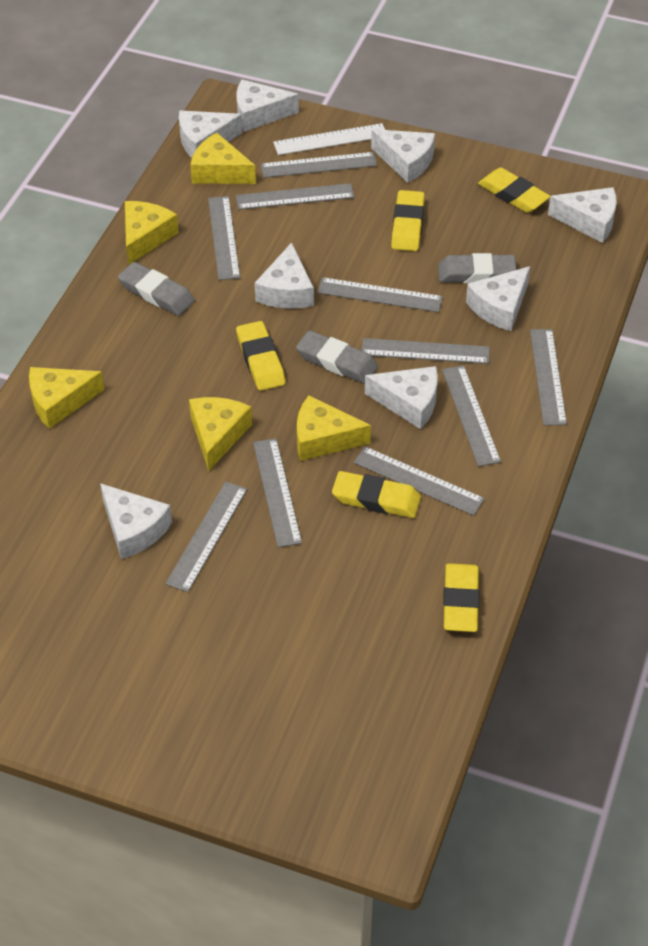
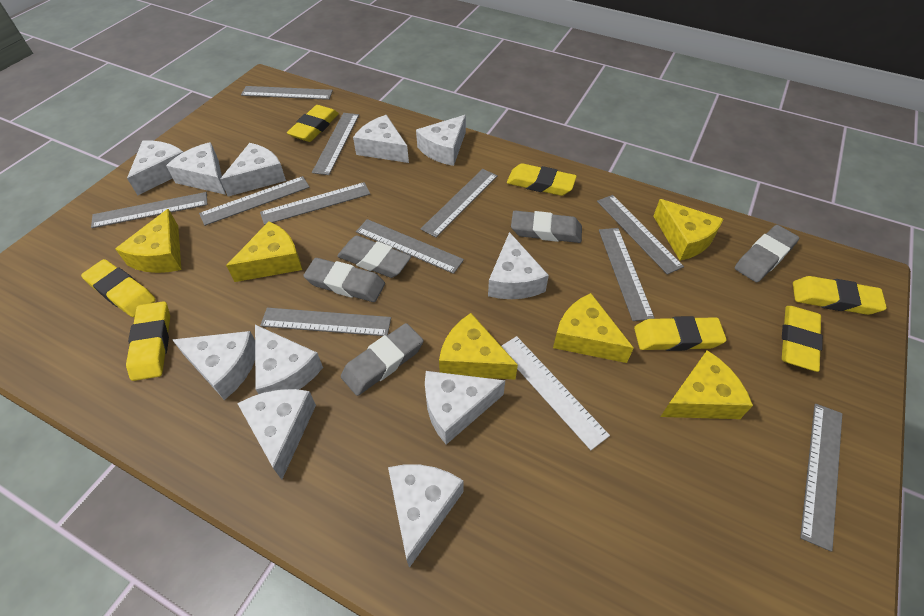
grey eraser: [118,262,195,316] [296,330,378,384] [438,253,516,283] = 3 -> [303,258,385,302] [337,236,411,278] [341,323,424,396] [511,211,582,243] [734,225,799,282] = 5
grey ruler: [165,481,247,592] [208,196,240,280] [236,183,354,210] [253,438,302,547] [261,152,377,178] [317,277,443,312] [353,446,485,516] [362,338,490,364] [442,365,501,467] [530,329,567,426] = 10 -> [91,192,208,228] [199,176,310,226] [241,86,333,100] [260,182,370,225] [260,308,391,336] [312,113,359,175] [356,219,464,274] [420,169,498,238] [597,195,684,275] [599,228,655,321] [800,404,842,552] = 11
white cheese: [100,483,172,559] [179,111,243,158] [236,80,299,132] [255,242,314,309] [365,366,438,429] [371,129,435,183] [466,266,530,331] [548,187,617,243] = 8 -> [127,140,183,195] [166,142,226,195] [172,331,255,400] [220,143,286,196] [237,389,316,480] [255,325,323,394] [353,115,409,163] [388,464,464,568] [416,115,466,166] [425,371,505,445] [488,232,549,299] = 11
yellow cheese: [29,367,104,429] [125,201,179,265] [189,397,252,471] [190,133,256,184] [297,395,371,461] = 5 -> [115,209,181,273] [226,221,302,282] [439,313,518,380] [553,293,634,363] [653,199,724,261] [661,350,753,419] = 6
yellow eraser: [236,321,285,391] [332,471,421,518] [391,190,425,251] [443,563,480,632] [478,168,550,213] = 5 -> [81,259,156,317] [126,301,170,381] [287,105,339,142] [507,163,577,196] [634,316,727,351] [782,306,823,372] [793,276,887,315] = 7

